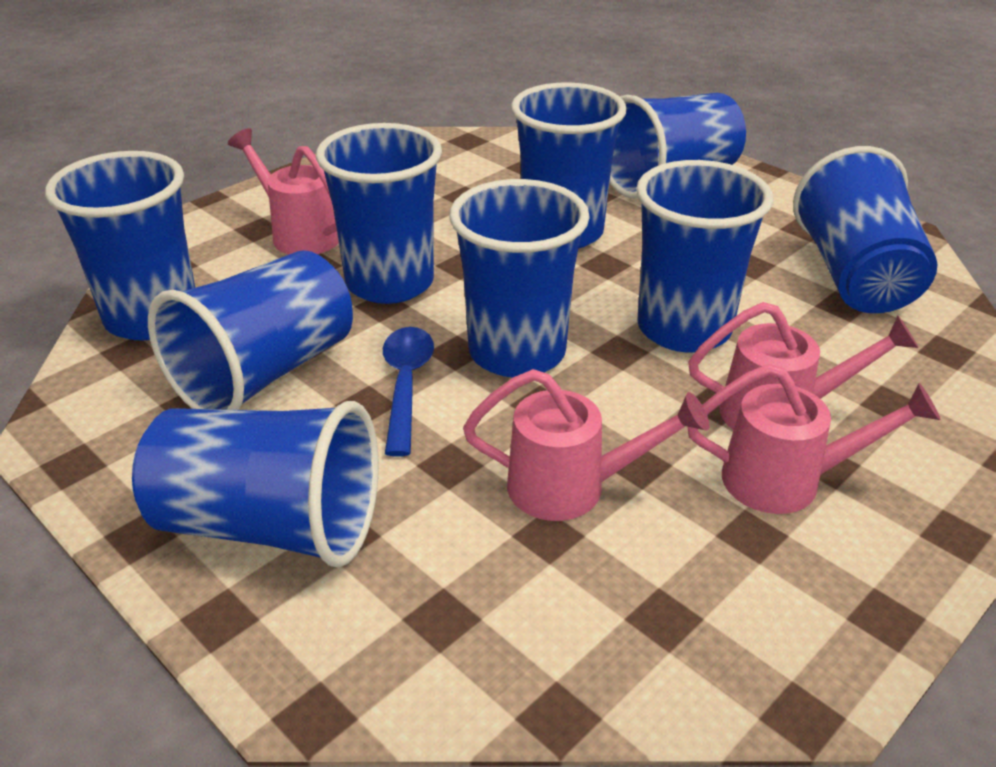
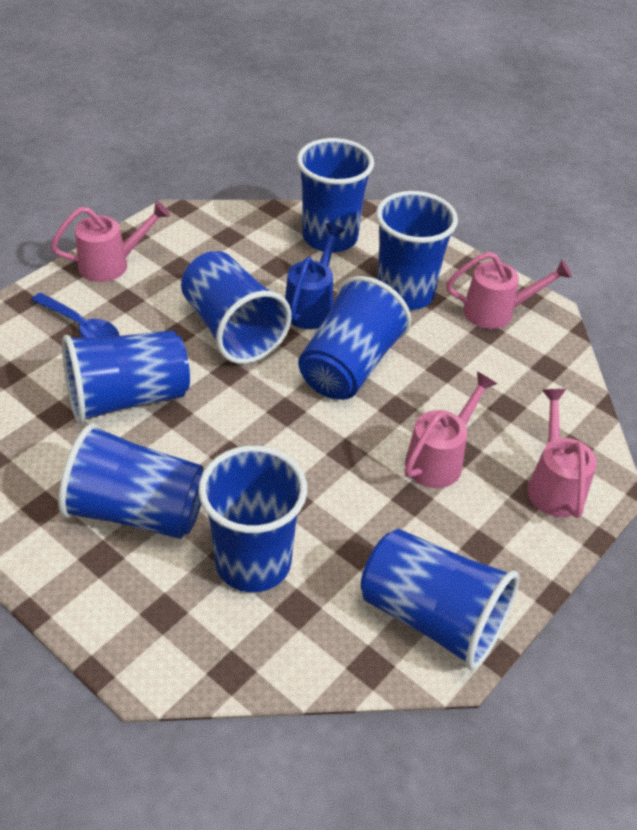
blue cup: [45,151,195,341] [132,401,379,567] [148,250,353,410] [316,123,442,304] [449,179,590,378] [511,82,627,249] [610,93,746,199] [636,160,773,353] [793,146,938,313] = 9 -> [58,423,203,539] [62,331,190,424] [181,251,292,364] [198,446,307,592] [297,138,374,253] [298,276,412,400] [361,529,519,670] [376,191,458,310] = 8
blue watering can: none = 0 -> [285,223,345,329] = 1

